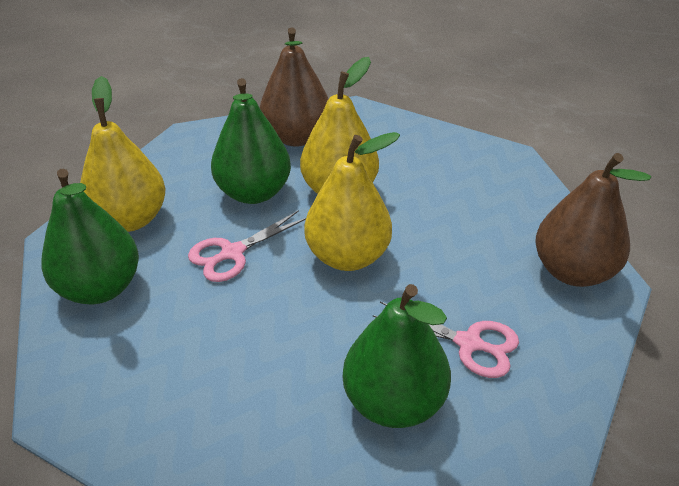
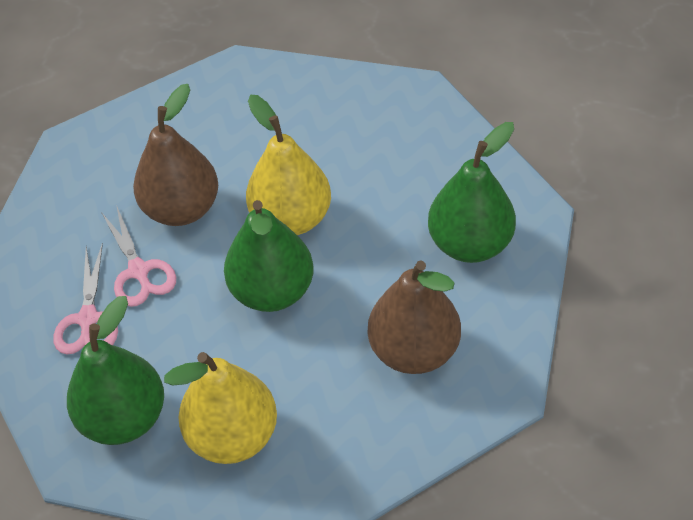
yellow pear: [80,76,165,232] [300,57,379,194] [304,132,400,271] = 3 -> [164,352,277,464] [246,95,331,235] = 2

